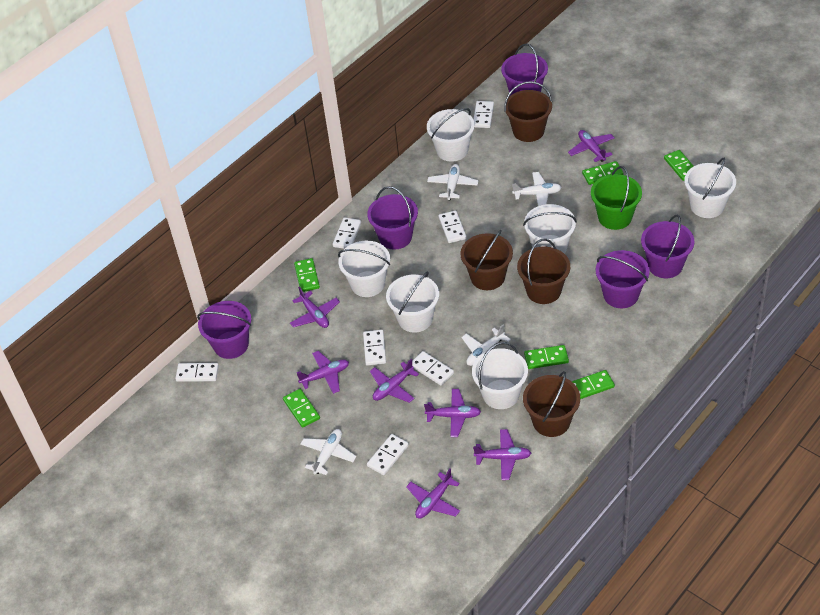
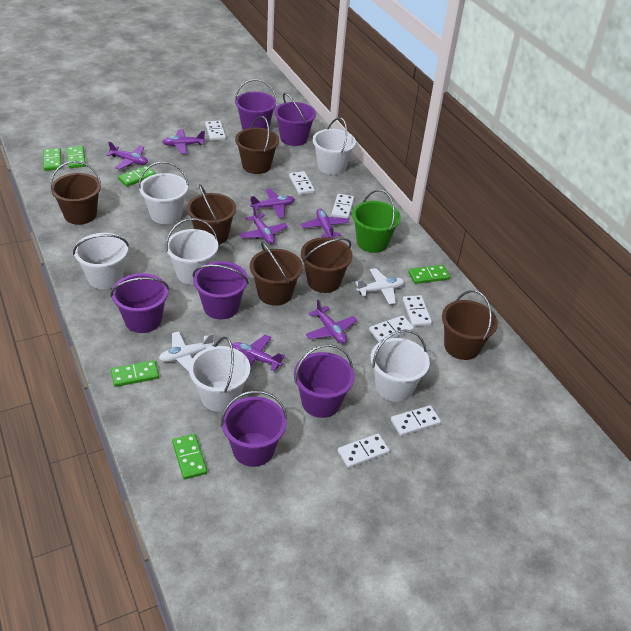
brown bucket: [460,230,513,290] [504,81,552,142] [517,239,570,304] [523,371,580,437] = 4 -> [50,161,101,225] [187,184,236,245] [235,116,279,174] [250,242,303,306] [301,237,353,293] [442,290,498,360] = 6
purple bucket: [197,301,252,359] [367,186,418,250] [501,44,548,96] [596,250,650,308] [641,215,694,278] = 5 -> [110,273,169,333] [193,261,249,319] [221,390,287,467] [235,79,277,130] [275,93,316,146] [294,344,355,418] = 6
white plane: [301,429,356,475] [427,164,479,201] [462,324,511,366] [512,172,562,206] = 4 -> [159,331,214,372] [355,268,404,305] = 2

